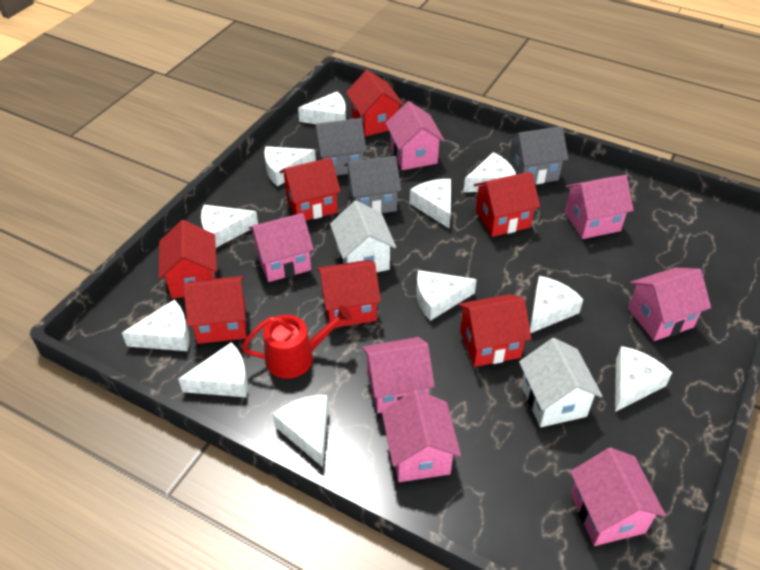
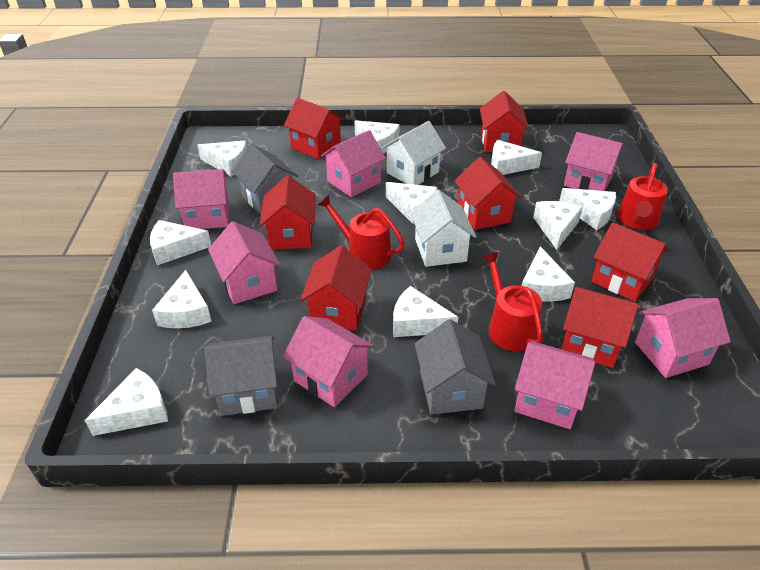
red watering can: [242,305,352,379] = 1 -> [318,195,405,270] [482,252,543,351] [618,163,668,230] = 3

